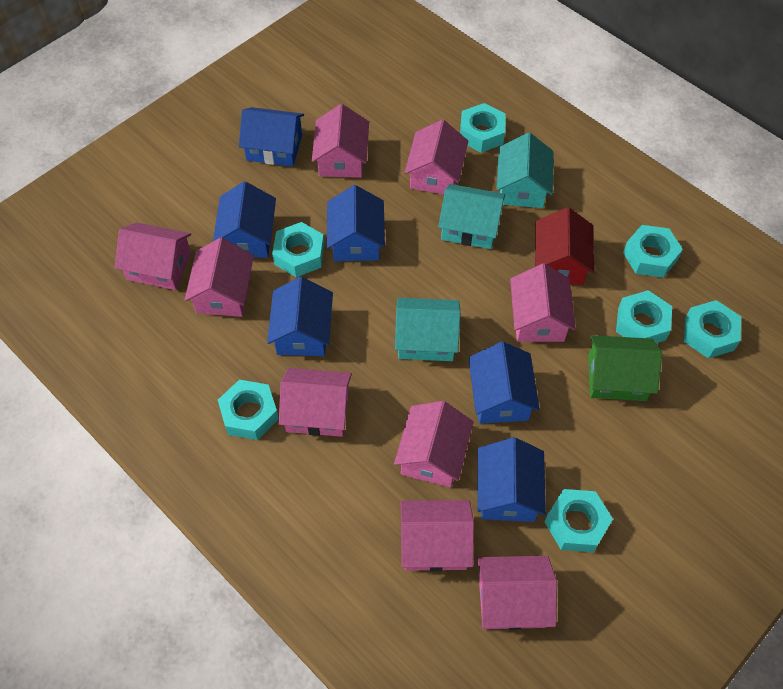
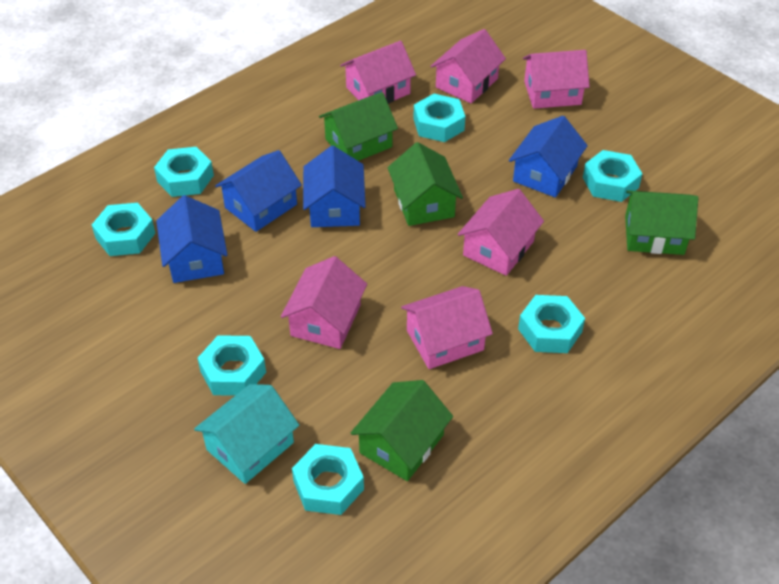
blue house: [213,181,276,258] [239,107,304,167] [267,277,333,356] [327,185,385,261] [469,342,540,424] [477,437,546,522] = 6 -> [156,195,227,283] [215,150,302,232] [303,146,366,227] [509,116,588,198] = 4
green house: [588,335,662,401] = 1 -> [319,92,398,161] [351,380,453,481] [388,142,463,226] [625,190,698,255] = 4
pink house: [115,222,191,290] [185,238,254,317] [279,368,352,437] [312,104,369,178] [394,401,474,487] [400,500,474,571] [404,119,468,194] [477,556,557,630] [510,263,576,342] = 9 -> [281,256,367,349] [340,41,416,104] [401,286,493,369] [430,29,506,103] [457,189,544,276] [523,50,590,109] = 6
red house: [535,207,594,285] = 1 -> none = 0
turquoise house: [395,298,461,361] [438,184,505,249] [496,132,554,208] = 3 -> [194,384,299,484] = 1

